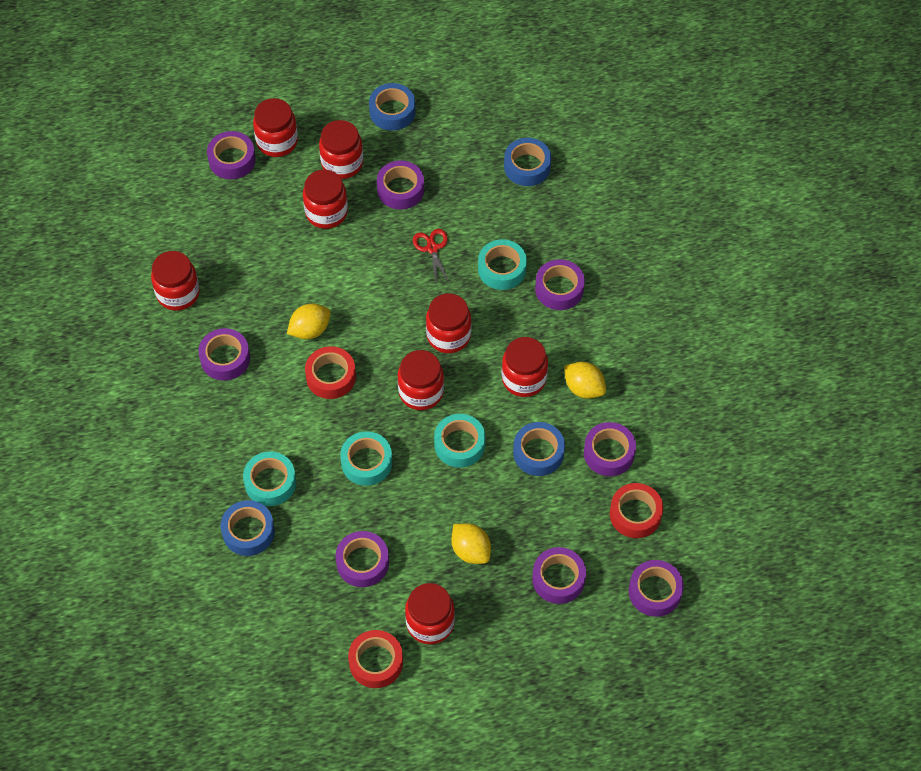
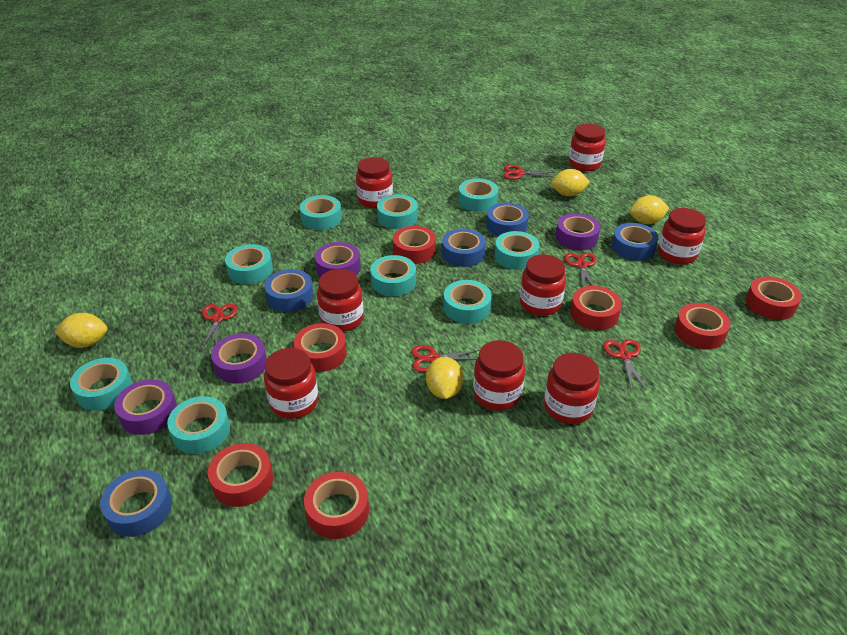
blue tape: [221,500,275,556] [369,83,415,131] [504,138,551,186] [513,422,565,476] = 4 -> [100,470,172,537] [264,269,314,312] [442,229,486,267] [486,202,529,237] [612,223,658,261] = 5
purple tape: [198,328,250,381] [207,131,256,179] [335,531,389,587] [377,161,424,209] [532,547,586,604] [535,259,585,310] [584,422,636,476] [629,560,684,617] = 8 -> [114,379,177,435] [211,334,267,384] [315,242,361,277] [556,213,600,250] = 4
red scissors: [413,229,450,284] = 1 -> [201,304,237,349] [411,345,480,372] [504,165,555,180] [564,253,597,287] [603,339,647,391] = 5
red tape: [305,346,356,399] [348,630,403,688] [610,483,663,538] = 3 -> [208,443,273,507] [294,323,347,372] [304,472,369,539] [393,226,436,264] [570,286,622,330] [675,303,731,349] [746,277,802,320] = 7
turquoise tape: [243,452,296,506] [340,431,392,486] [434,414,485,468] [478,239,527,290] = 4 -> [70,358,133,411] [167,396,230,454] [225,244,273,284] [300,195,342,230] [370,255,416,296] [377,194,418,229] [443,280,492,324] [458,178,498,212] [495,231,540,270] = 9
yellow lemon: [287,304,331,339] [451,523,491,564] [564,362,606,399] = 3 -> [55,313,108,348] [426,357,464,399] [551,169,590,196] [630,195,669,224] = 4

